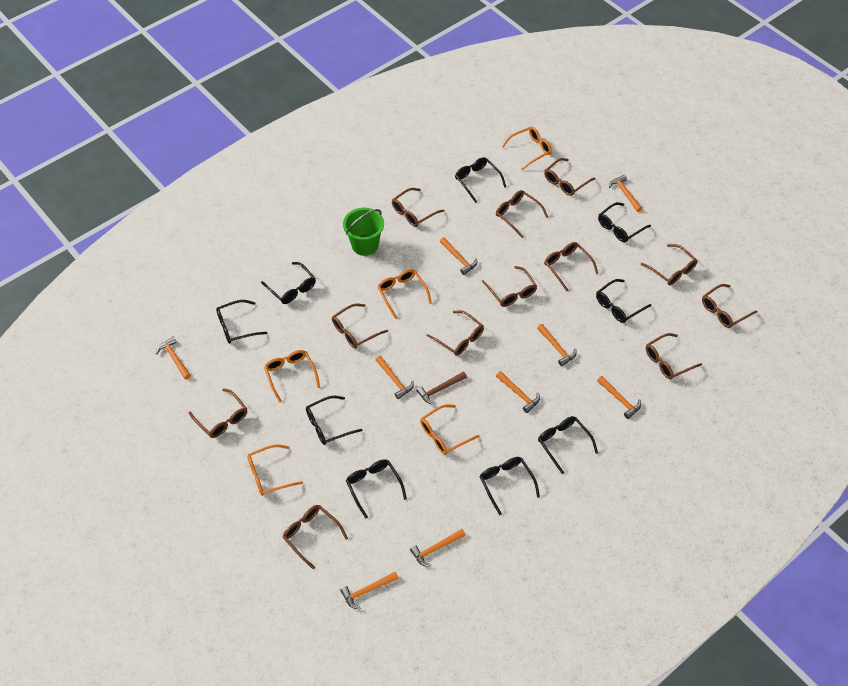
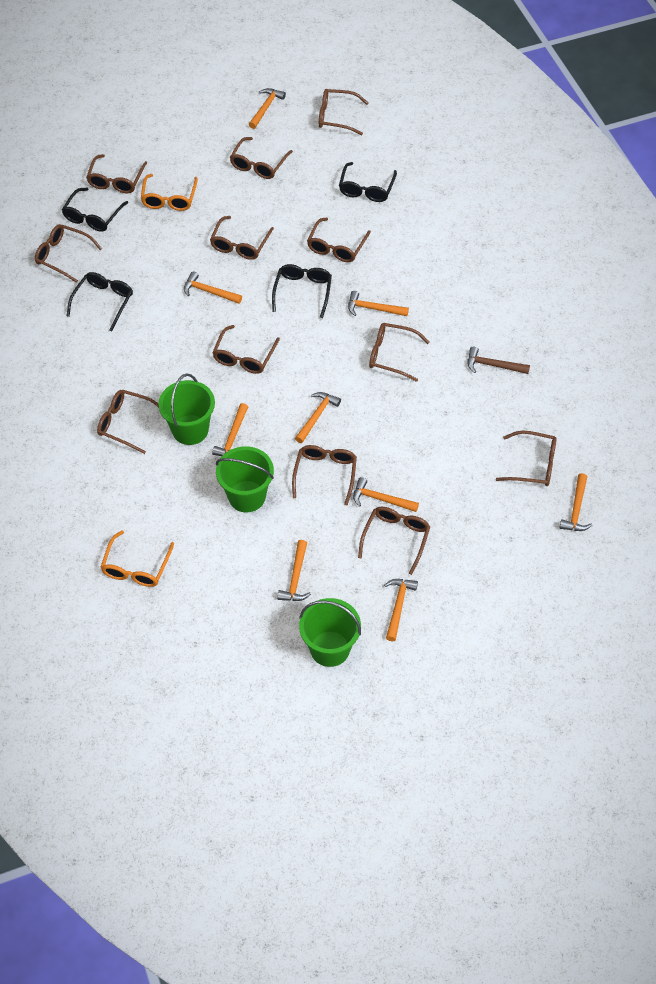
black glasses: [216,300,267,344] [261,262,316,304] [306,396,362,445] [346,459,407,519] [455,157,506,203] [479,457,540,515] [538,416,598,474] [596,279,652,323] [598,202,651,242] = 9 -> [62,188,128,232] [67,272,133,332] [272,264,332,318] [339,162,397,202] = 4
green bucket: [343,208,384,256] = 1 -> [158,374,215,445] [216,446,274,512] [299,598,361,667] = 3
orange glasses: [247,444,303,496] [264,350,320,403] [377,269,432,319] [420,404,479,455] [502,127,552,170] = 5 -> [100,531,174,587] [141,174,198,211] = 2

